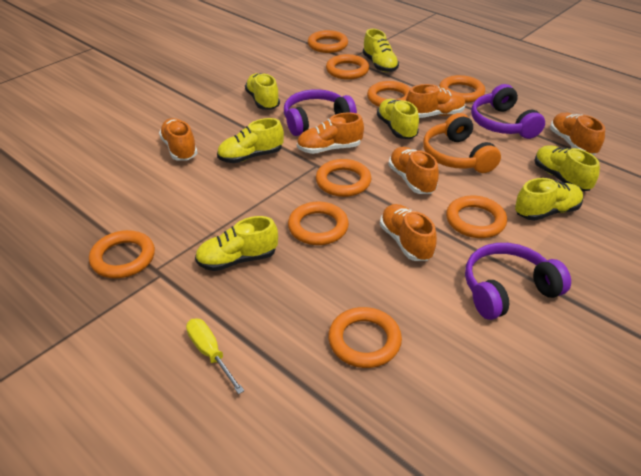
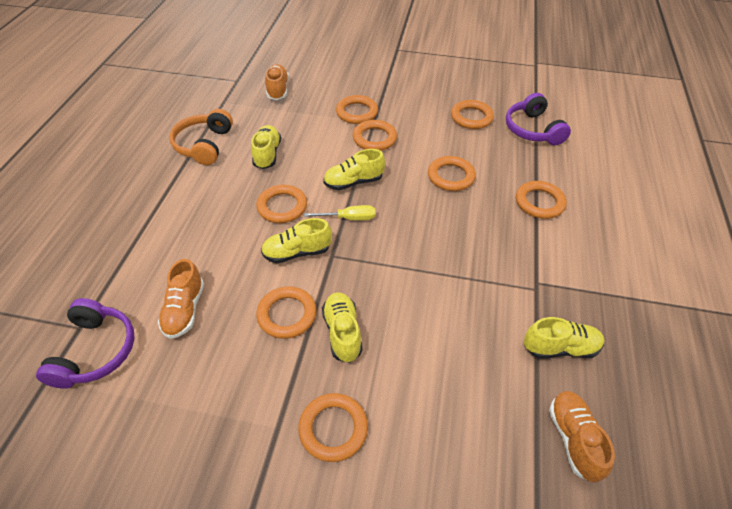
orange ring: [89,230,155,278] [288,202,349,245] [308,30,348,53] [316,159,371,197] [326,54,369,80] [328,307,402,368] [367,81,411,107] [439,75,485,103] [446,196,507,238] = 9 -> [256,185,307,223] [256,286,316,339] [298,393,368,462] [336,95,378,124] [353,120,397,151] [428,156,476,191] [451,100,494,129] [516,181,567,219] = 8
orange shoe: [159,118,198,161] [297,112,364,154] [380,204,437,261] [388,147,439,194] [406,84,466,118] [550,113,605,155] = 6 -> [158,259,204,339] [265,64,289,100] [549,391,615,483] = 3
purple headphones: [284,89,357,136] [465,243,571,320] [471,84,545,139] = 3 -> [36,298,135,389] [506,93,571,145] = 2
yellow shoe: [195,216,278,271] [217,118,284,163] [245,73,280,110] [363,29,399,72] [377,99,419,139] [515,178,583,221] [534,145,600,191] = 7 -> [251,125,281,169] [261,218,332,263] [322,292,362,363] [323,149,385,190] [524,317,604,359] = 5

